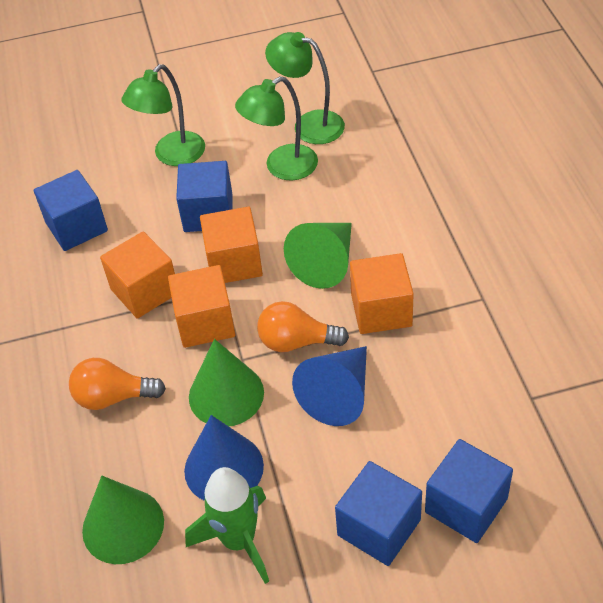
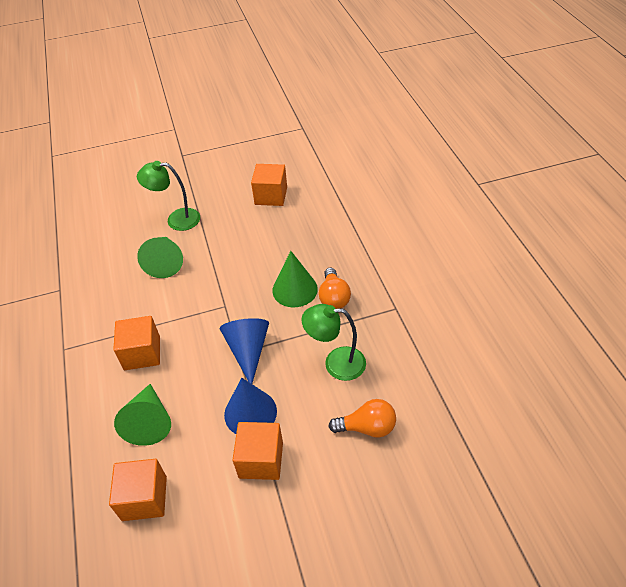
blue cube: [34,170,108,251] [176,161,233,232] [335,461,422,566] [425,439,513,543] = 4 -> none = 0
green lamp: [122,64,205,166] [235,76,318,180] [265,32,345,144] = 3 -> [137,161,200,231] [302,304,366,381] = 2
green rocket: [185,467,269,584] = 1 -> none = 0

